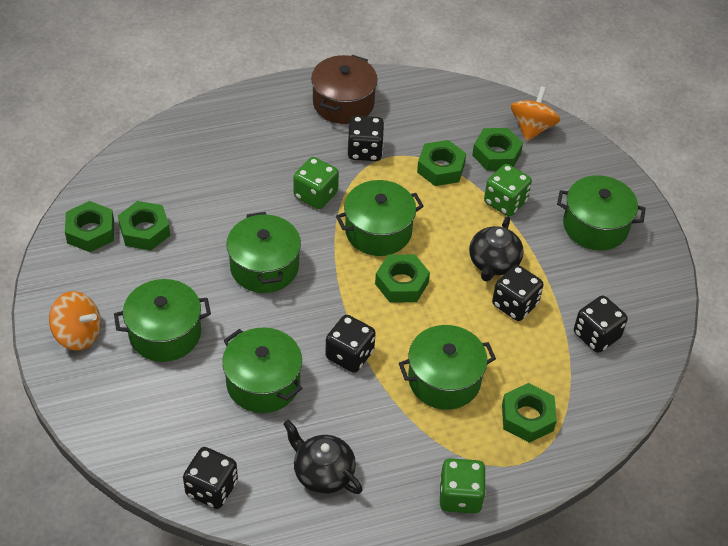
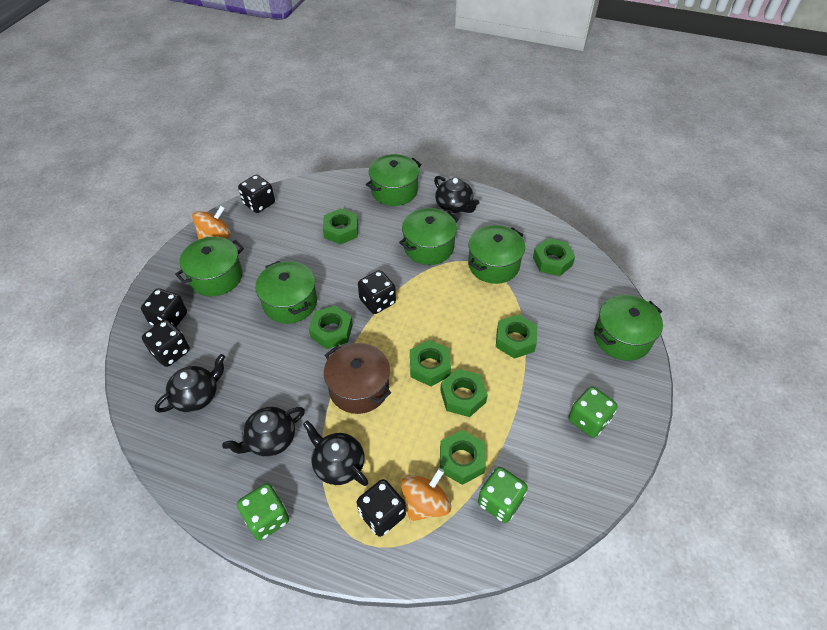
black teapot: [283,420,363,494] [469,216,524,281] = 2 -> [155,354,225,413] [222,407,305,457] [303,420,368,486] [434,176,480,213] = 4
green nut: [65,201,114,252] [118,201,170,251] [375,254,430,303] [417,140,466,186] [472,128,523,171] [502,383,557,443] = 6 -> [309,305,353,349] [323,208,358,245] [410,340,451,386] [440,369,488,417] [440,430,486,485] [496,314,537,359] [533,238,575,276] = 7

